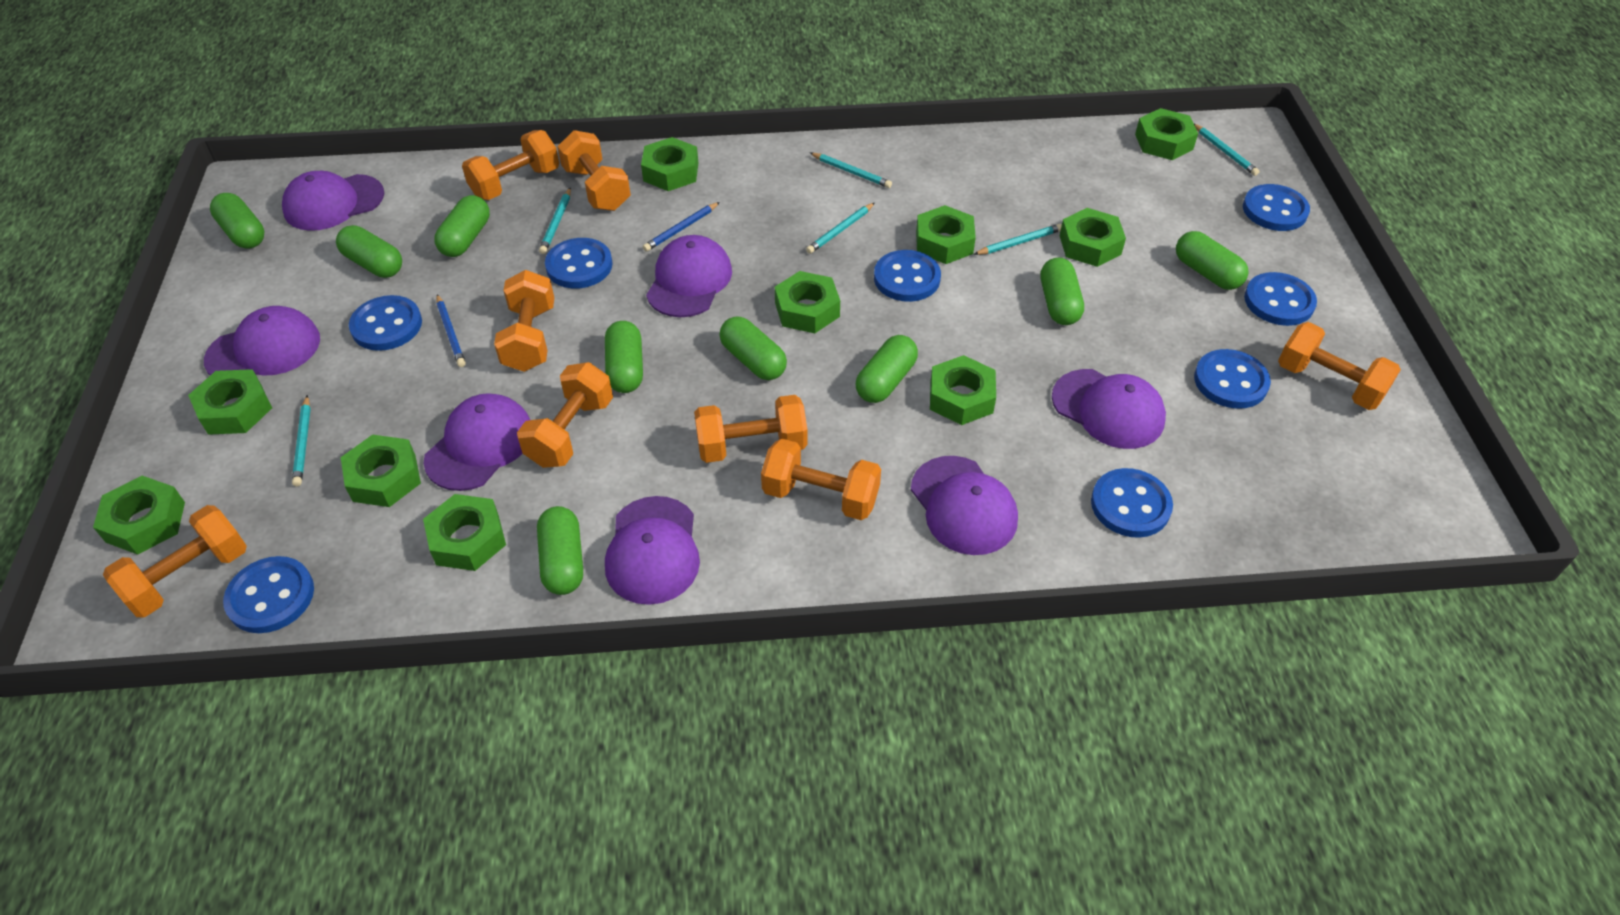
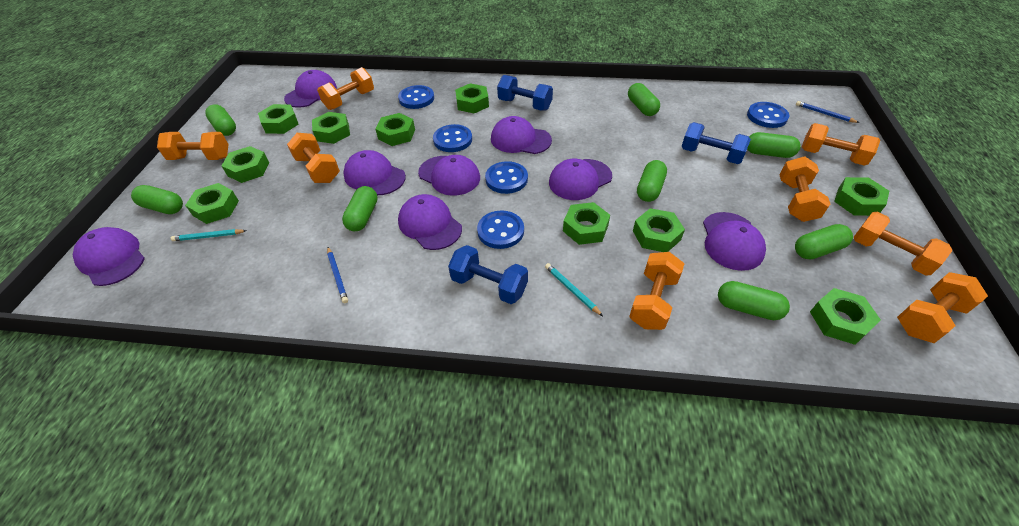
blue button: [223,556,314,633] [349,295,422,351] [545,238,612,289] [874,250,941,302] [1091,468,1173,538] [1194,349,1271,409] [1243,184,1310,231] [1244,272,1317,326] = 8 -> [398,85,434,109] [433,124,472,152] [477,211,524,249] [485,161,528,194] [747,102,789,128] = 5
blue dumbbell: none = 0 -> [448,245,528,304] [497,75,553,111] [681,122,751,164] = 3
green capsule: [210,193,264,248] [336,225,402,278] [434,195,490,257] [537,506,583,595] [605,321,643,393] [719,316,787,380] [856,335,918,403] [1041,257,1084,325] [1176,231,1249,290] = 9 -> [131,185,183,214] [205,104,236,136] [342,186,378,231] [628,83,660,116] [637,160,667,202] [718,281,790,320] [747,132,801,158] [795,224,853,259] = 8
purple cap: [204,306,320,376] [282,171,384,231] [423,393,530,491] [605,496,700,605] [646,235,732,317] [911,456,1018,555] [1052,369,1166,449] = 7 -> [73,227,145,286] [284,70,337,108] [343,150,406,195] [398,194,462,250] [418,155,480,196] [491,116,552,154] [549,159,612,200] [703,212,766,271] = 8
turquoise pencil: [292,395,311,486] [539,187,571,254] [806,203,875,254] [810,153,892,188] [973,224,1062,255] [1194,124,1259,176] = 6 -> [171,229,247,241] [545,263,603,316] = 2

